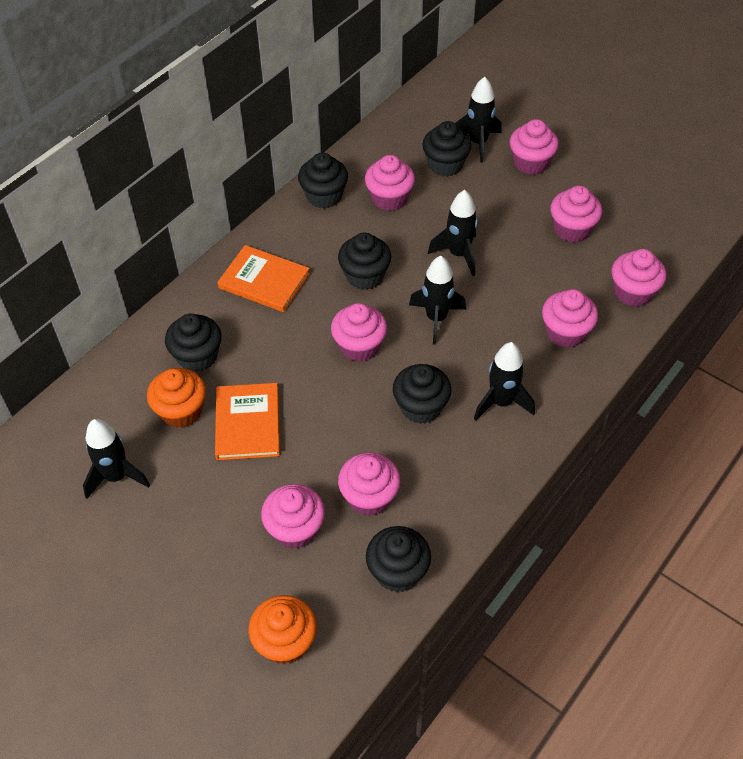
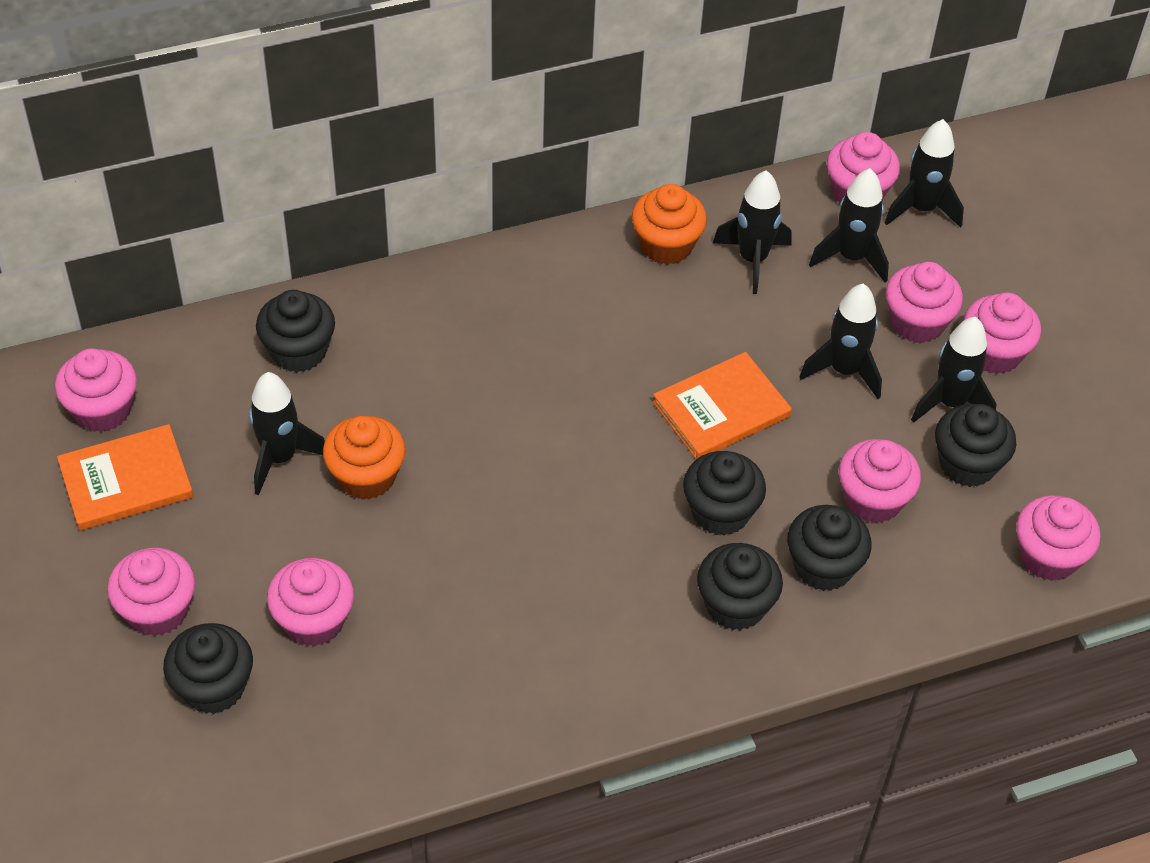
black rocket: [83,419,150,499] [409,256,466,345] [428,190,478,276] [455,77,502,163] [474,342,535,421] = 5 -> [249,372,325,495] [713,170,791,294] [799,283,882,399] [809,168,889,283] [885,119,964,228] [911,317,997,423] = 6

